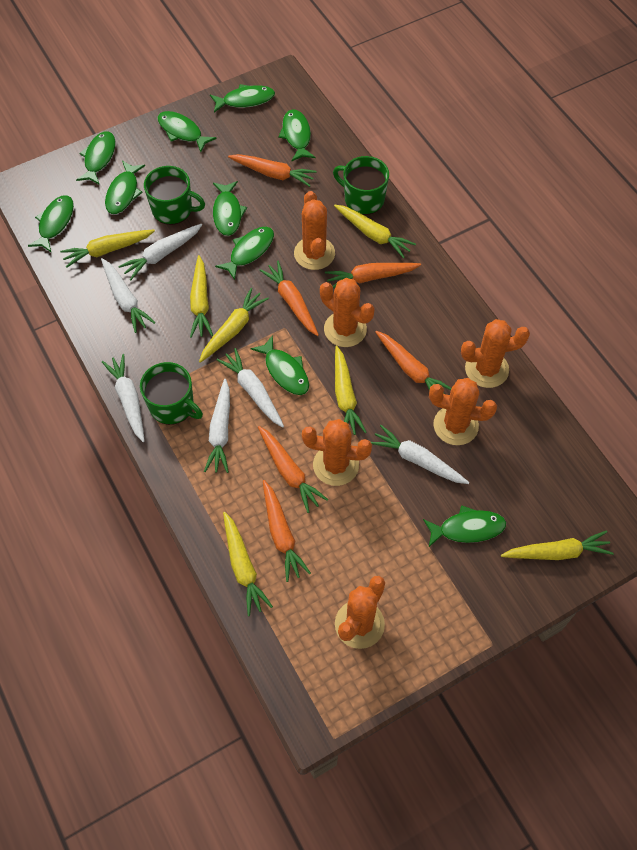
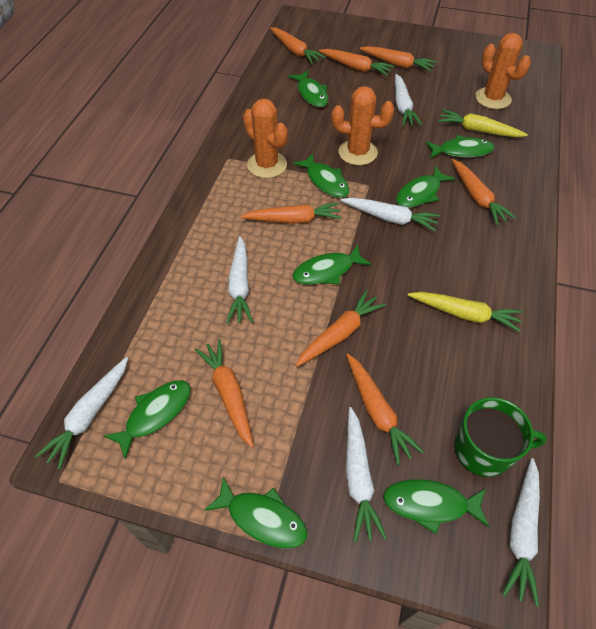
green fish: [28,195,74,253] [76,131,116,185] [105,161,145,214] [158,111,217,152] [210,84,275,112] [213,181,247,236] [215,227,274,280] [251,335,309,395] [278,109,315,162] [423,505,506,547] = 10 -> [104,380,191,459] [204,477,308,548] [289,71,328,107] [293,153,350,198] [293,245,371,285] [383,479,489,534] [396,166,455,208] [425,135,494,159] = 8
green mug: [140,362,203,425] [144,166,205,225] [333,156,389,215] = 3 -> [455,397,547,477] = 1
orange cactus: [294,191,335,270] [302,419,372,486] [320,278,374,347] [335,576,385,649] [429,378,497,445] [461,319,530,388] = 6 -> [243,98,288,178] [332,86,394,165] [475,33,531,109] = 3
orange carrot: [228,154,316,187] [258,426,328,513] [259,261,319,336] [263,480,311,582] [325,263,421,288] [375,331,451,394] = 6 -> [195,339,254,448] [240,202,342,224] [270,27,325,64] [295,290,386,367] [319,49,394,76] [346,354,424,465] [360,46,437,72] [452,159,516,225] = 8
yellow carrot: [60,230,155,268] [190,255,213,338] [199,288,269,363] [223,512,273,616] [334,205,416,258] [335,346,367,435] [501,531,614,560] = 7 -> [408,292,523,332] [438,109,528,137] = 2

